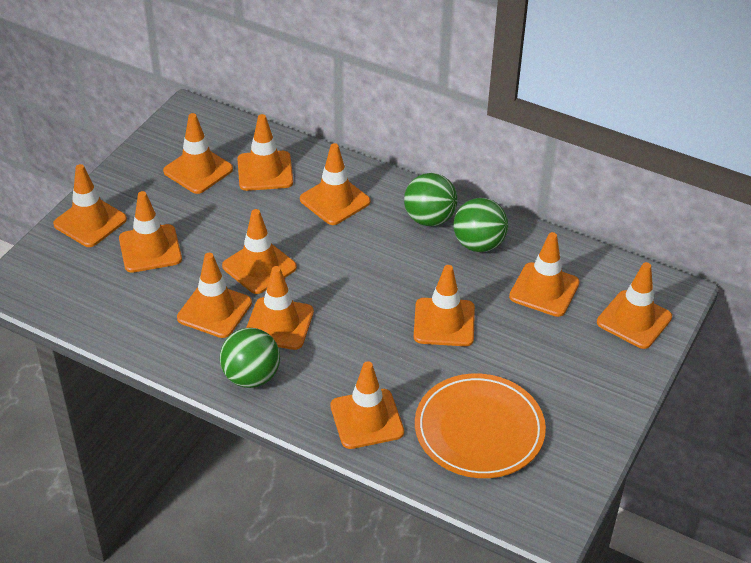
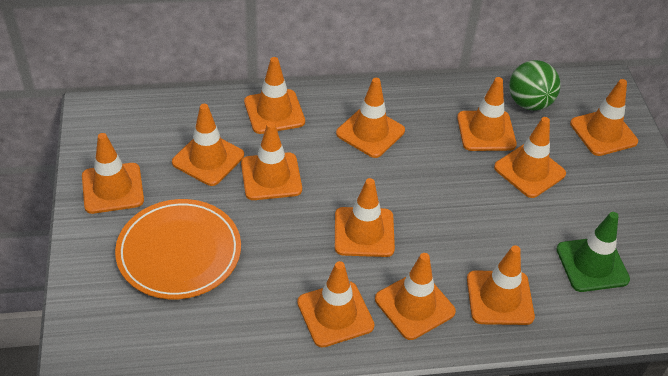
green ball: [220,328,280,388] [404,173,458,226] [453,198,508,252] = 3 -> [509,60,560,111] = 1
green traffic cone: none = 0 -> [556,212,630,292] = 1

